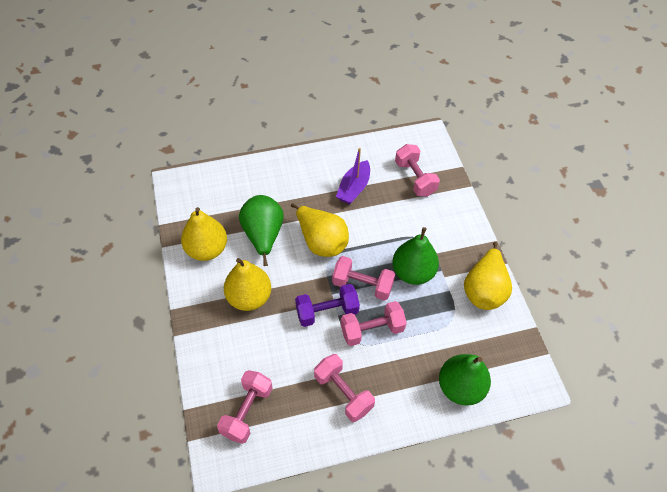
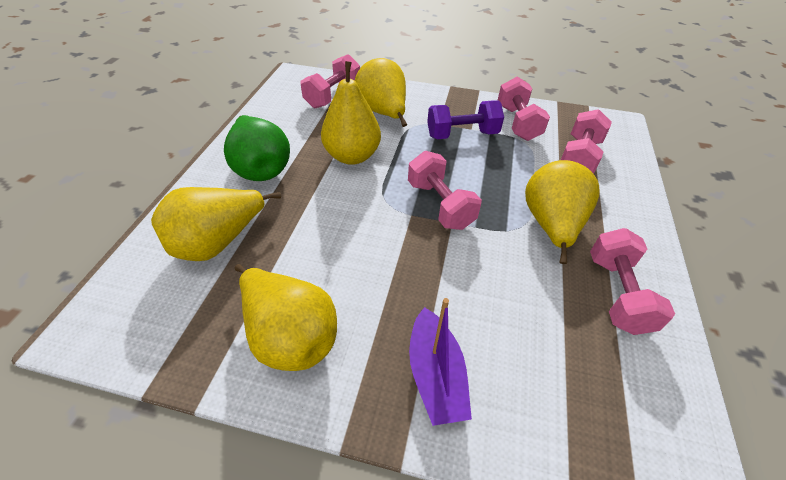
green pear: [239,195,284,266] [392,227,439,285] [439,354,491,405] = 3 -> [224,115,290,181] = 1
yellow pear: [181,207,227,261] [224,258,271,311] [291,203,349,257] [464,242,512,310] = 4 -> [151,187,281,261] [235,264,337,371] [321,61,381,165] [355,58,407,127] [525,160,600,264] = 5

